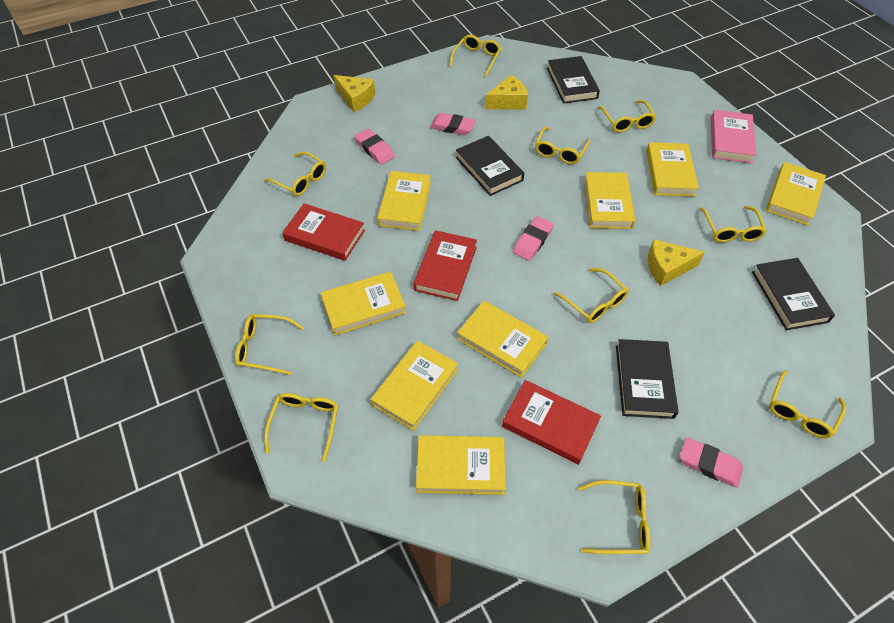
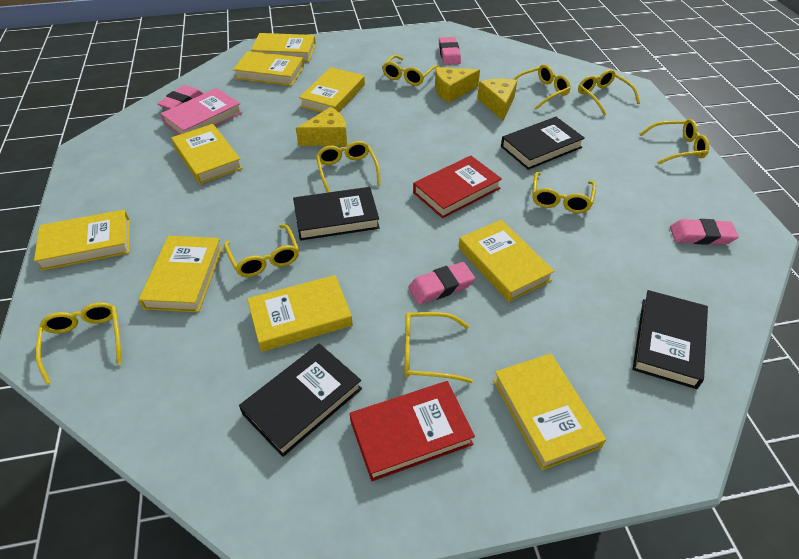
red book: [282,203,365,261] [414,230,477,301] [502,380,601,465] = 3 -> [350,381,475,481] [413,156,502,218] = 2
yellow book: [321,271,406,336] [371,341,458,431] [377,171,431,231] [416,435,506,495] [457,301,548,378] [584,172,635,229] [646,142,699,197] [766,162,826,226] = 8 -> [34,210,130,271] [139,236,223,312] [171,124,243,184] [233,51,304,86] [247,275,353,352] [251,33,316,62] [299,67,365,112] [459,220,555,302] [493,354,606,470] = 9
yellow glasses: [235,314,304,375] [264,152,326,196] [264,393,338,462] [449,35,501,77] [535,127,590,164] [553,268,628,323] [578,480,650,554] [598,100,656,132] [700,206,767,242] [769,370,846,438] = 10 -> [36,302,122,384] [224,224,299,277] [316,141,381,193] [382,55,438,86] [404,312,473,383] [513,65,571,110] [532,172,596,213] [578,69,640,116] [640,119,709,164] = 9

